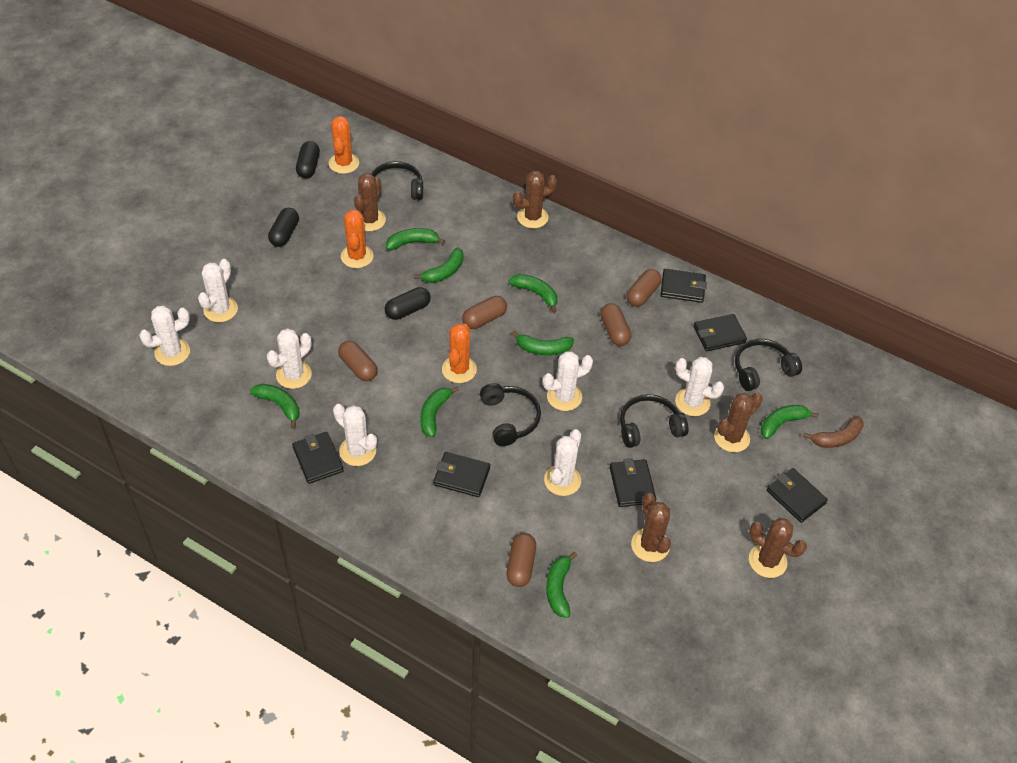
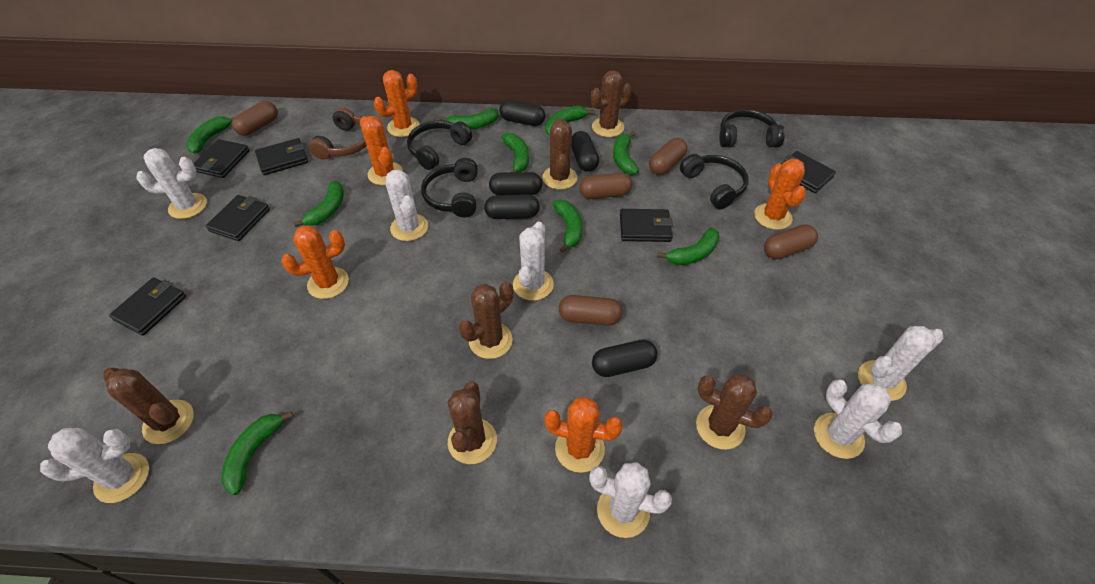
black capsule: [268,208,299,247] [296,141,320,178] [385,287,431,320] = 3 -> [484,194,540,219] [489,172,542,195] [499,100,545,126] [571,131,599,172] [592,340,658,377] = 5
brown banana: [803,416,864,448] = 1 -> none = 0
brown cactus: [354,173,386,231] [513,171,557,228] [631,493,671,562] [714,392,763,452] [749,518,807,578] = 5 -> [103,368,194,444] [448,382,497,464] [459,282,513,359] [542,118,577,190] [591,70,631,137] [696,374,773,450] = 6
brown headphones: none = 0 -> [309,108,367,160] = 1
green banana: [250,384,300,429] [386,228,445,250] [414,247,464,283] [420,386,459,437] [509,274,557,313] [511,331,574,355] [546,552,577,618] [761,405,819,439] = 8 -> [186,116,234,154] [221,411,294,495] [294,181,344,227] [440,108,499,130] [501,133,529,172] [545,106,595,136] [552,200,582,253] [613,131,639,175] [657,227,720,265] = 9
orange cactus: [329,116,359,174] [341,209,374,268] [442,323,477,383] = 3 -> [281,226,349,299] [360,116,403,185] [374,70,420,137] [544,397,623,473] [754,158,806,230] = 5

